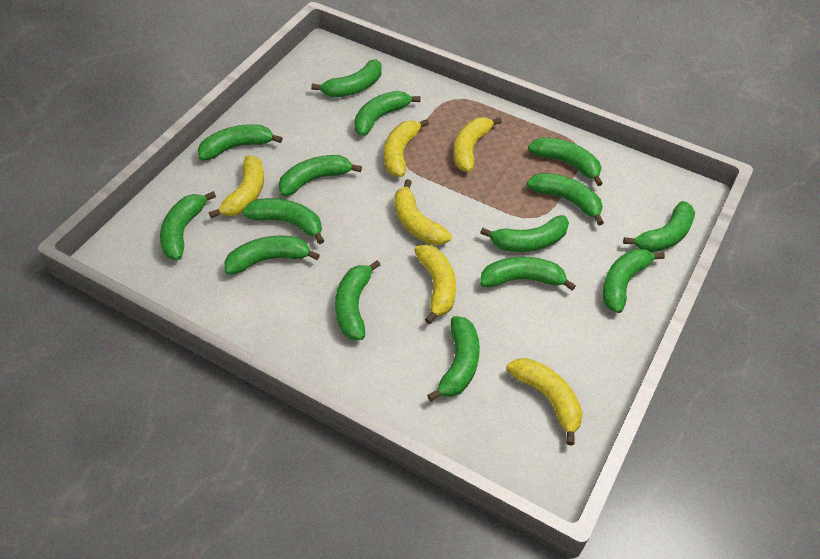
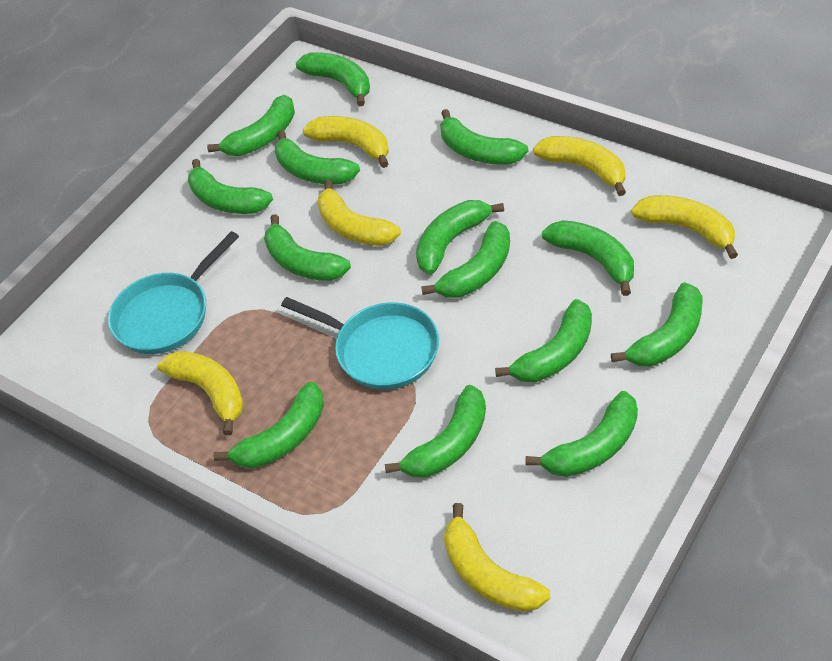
green banana: [160,191,216,260] [198,124,282,160] [225,235,320,275] [243,198,324,244] [279,155,362,196] [311,59,382,97] [335,260,381,340] [354,91,420,136] [427,316,480,401] [480,215,569,252] [480,257,576,291] [527,173,604,225] [528,137,603,186] [602,249,665,313] [623,201,695,252] = 15 -> [188,159,273,214] [207,95,295,156] [213,382,324,469] [264,214,351,281] [275,130,360,184] [296,52,370,106] [385,385,486,478] [416,200,504,274] [421,221,510,298] [440,109,528,165] [495,299,592,382] [525,391,638,477] [542,220,634,296] [611,282,703,366] = 14
turquoise pan: none = 0 -> [108,231,239,354] [281,297,439,390] = 2

